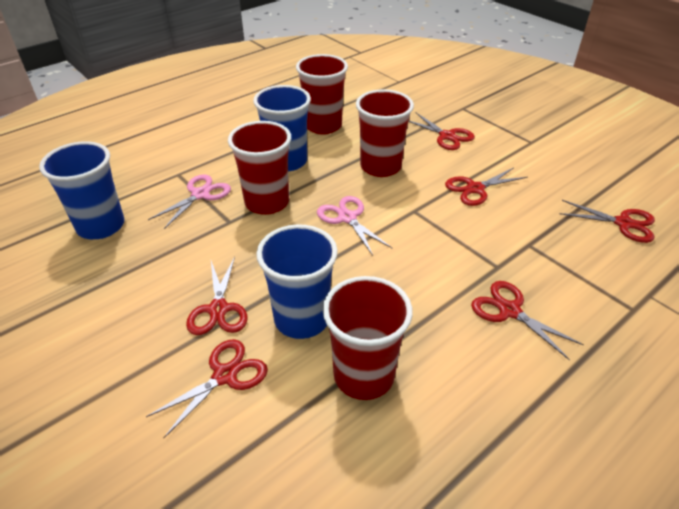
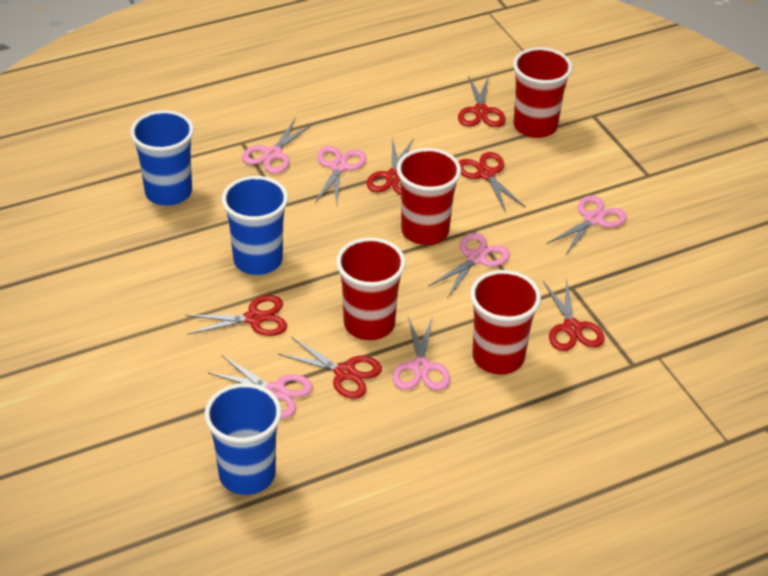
pink scissors: [148,174,231,229] [317,196,392,256] = 2 -> [208,355,313,418] [242,117,314,174] [315,146,367,204] [393,316,450,390] [428,233,510,298] [547,195,627,256] = 6

